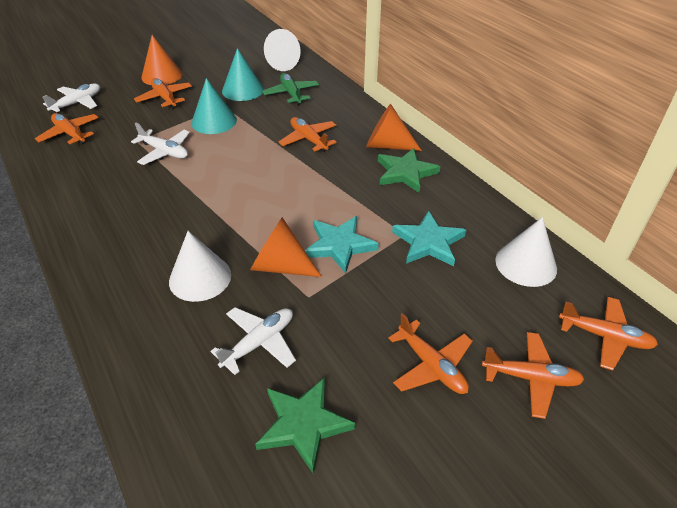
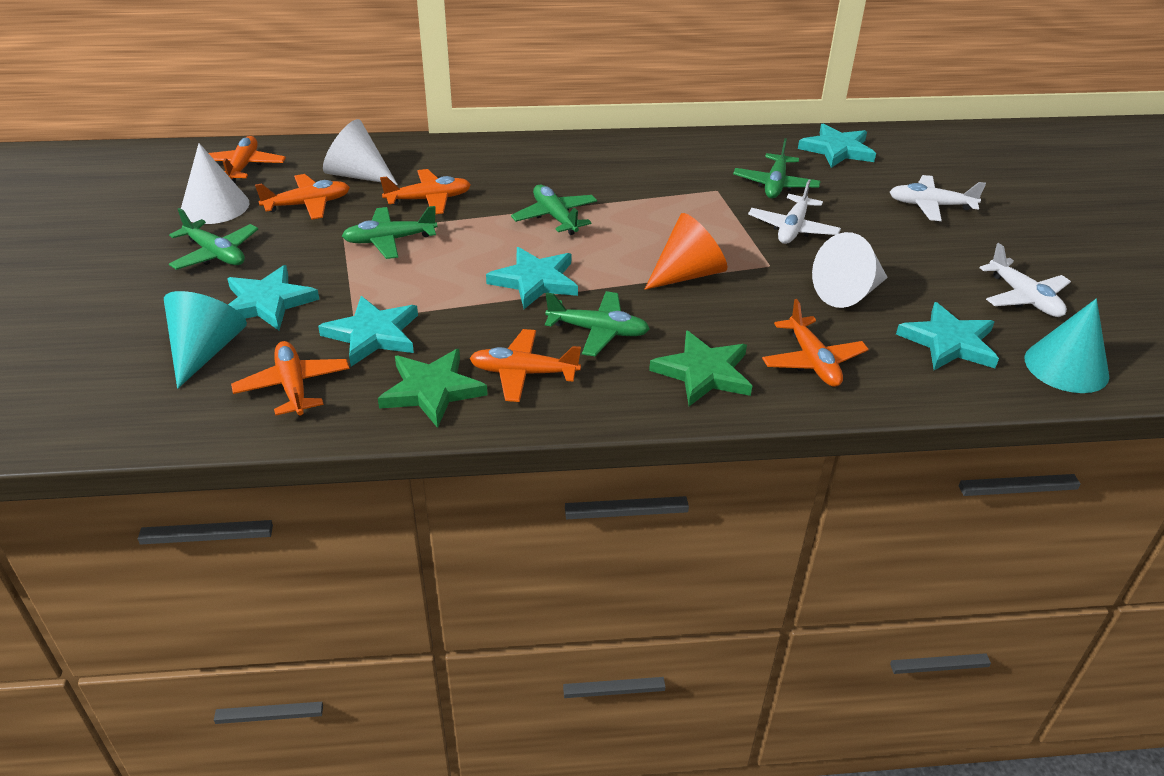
green plane: [262,73,319,105] = 1 -> [169,208,258,270] [342,206,437,259] [511,185,597,235] [545,291,650,356] [733,138,821,198] = 5
orange cone: [141,35,182,85] [250,217,322,277] [366,104,422,151] = 3 -> [645,213,727,290] = 1
turquoise star: [305,216,379,274] [392,210,466,266] = 2 -> [227,265,319,330] [318,296,418,366] [486,247,578,309] [798,123,876,168] [896,302,999,370] = 5

